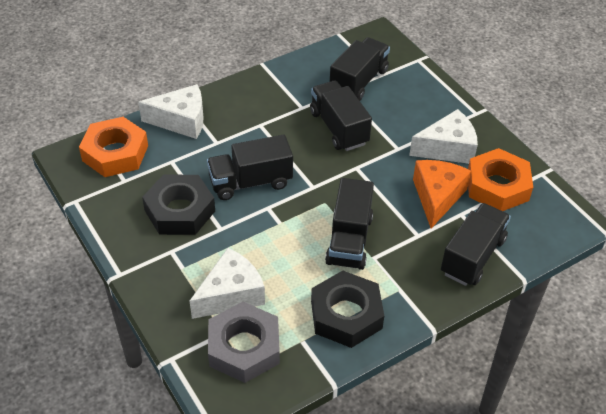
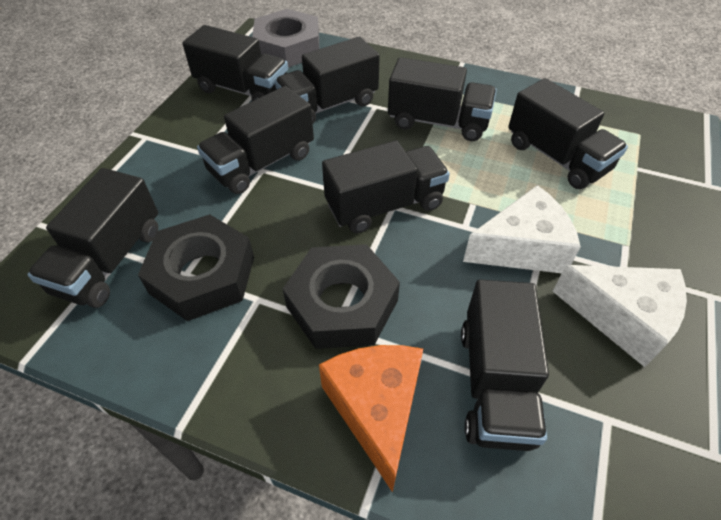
black truck: [207,135,293,200] [310,80,372,151] [325,178,374,270] [330,37,390,101] [441,203,511,286] = 5 -> [27,168,158,308] [182,25,288,101] [197,86,314,194] [275,37,380,123] [322,140,450,233] [388,57,497,141] [461,279,549,451] [508,78,628,189] = 8
orange nut: [79,117,148,177] [468,148,533,211] = 2 -> none = 0
white cheese: [138,84,204,139] [190,248,265,319] [409,109,478,164] = 3 -> [463,185,581,273] [552,265,687,367] = 2

